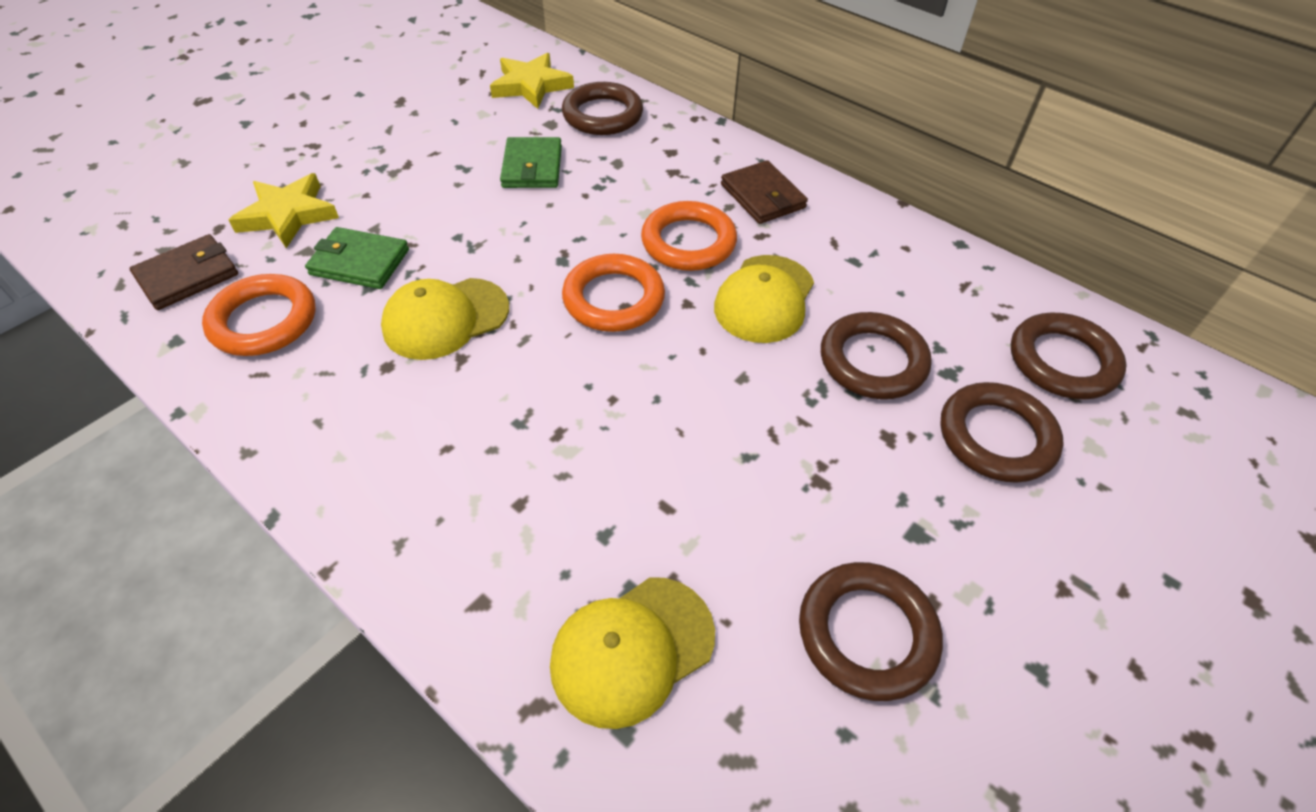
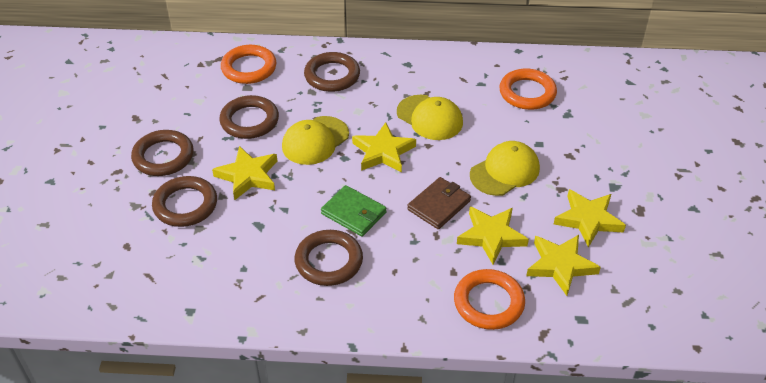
brown wallet: [129,234,238,310] [721,160,808,224] = 2 -> [407,177,471,229] = 1
green wallet: [305,227,409,289] [500,137,562,188] = 2 -> [321,185,387,237] = 1
yellow star: [229,173,339,248] [490,53,574,109] = 2 -> [212,146,277,200] [352,122,416,173] [457,206,529,265] [526,235,601,296] [554,189,626,248] = 5

